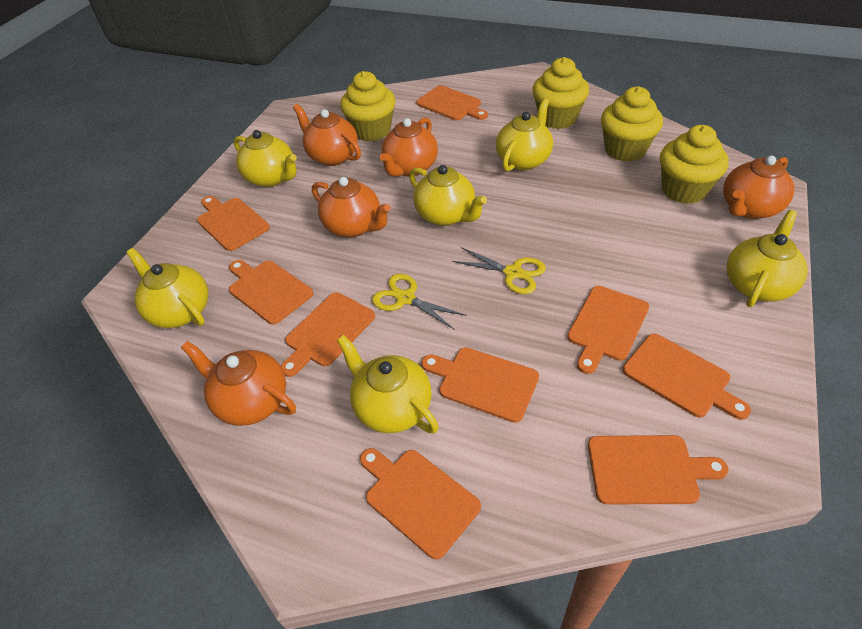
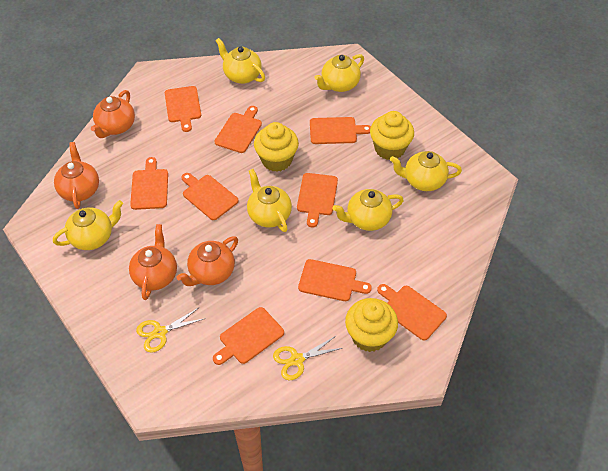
orange teapot: [181,341,296,426] [293,104,361,166] [312,177,391,237] [380,118,438,177] [723,156,794,219] = 5 -> [54,142,99,209] [91,90,135,138] [129,224,177,300] [177,236,238,286] = 4
yellow cupcake: [340,71,396,141] [532,57,589,129] [601,86,663,162] [660,125,729,204] = 4 -> [254,122,299,172] [345,298,398,352] [370,111,414,160] = 3

